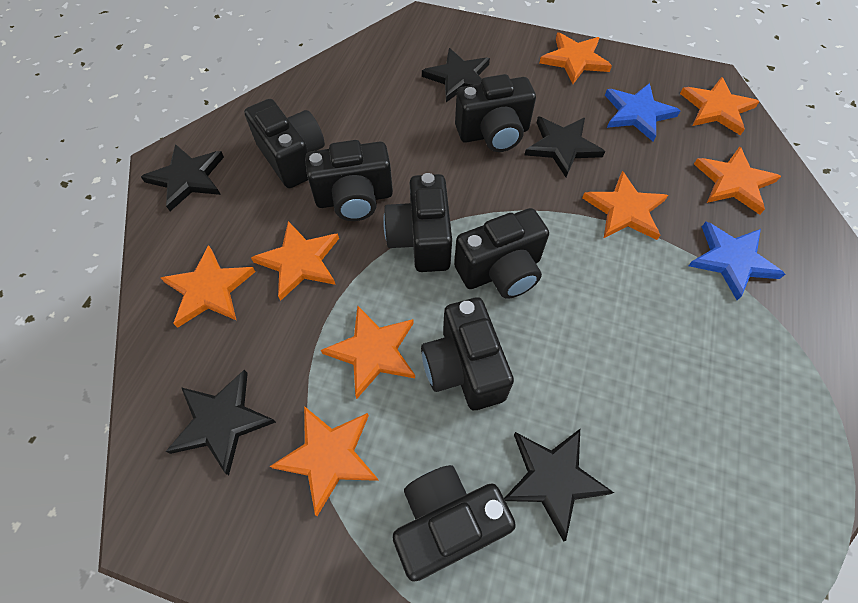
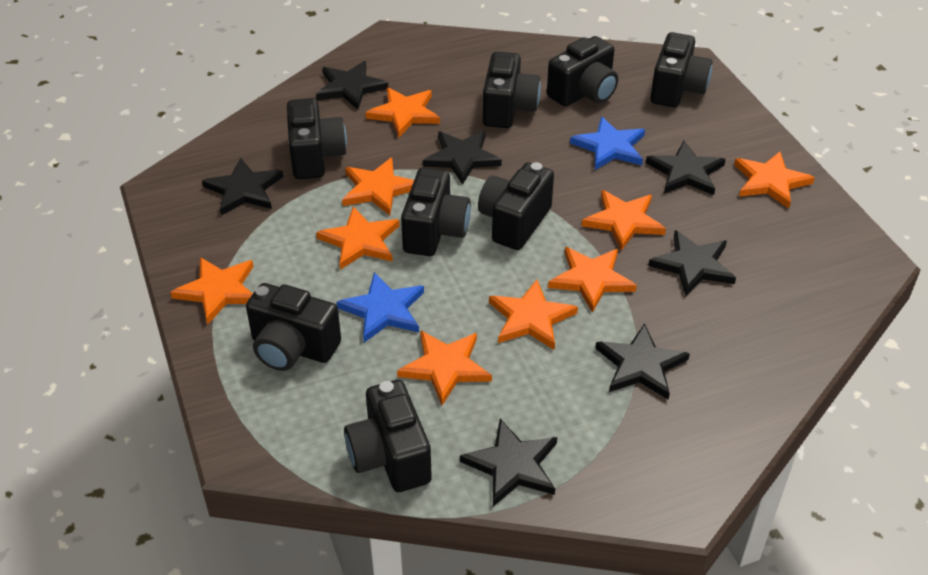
black camera: [244,99,325,188] [305,140,393,221] [383,173,452,272] [392,465,516,582] [421,297,514,410] [454,208,549,299] [455,74,536,152] = 7 -> [246,283,341,371] [287,98,347,179] [344,380,432,492] [401,167,471,256] [478,162,554,250] [483,52,541,128] [547,36,618,107] [651,32,713,107] = 8
black star: [141,144,224,211] [166,370,276,475] [422,48,490,102] [504,429,614,542] [525,117,605,177] = 5 -> [202,158,283,215] [316,61,388,109] [423,131,502,185] [460,419,557,506] [595,323,690,400] [646,141,726,195] [648,230,736,296] = 7
orange star: [161,245,255,328] [251,221,339,301] [270,406,379,516] [321,305,415,399] [540,32,612,84] [582,171,668,240] [680,77,759,135] [694,147,781,215] = 8 -> [170,257,254,325] [316,207,400,270] [342,158,414,216] [365,87,440,137] [397,330,492,405] [489,280,578,350] [548,247,637,313] [582,190,666,251] [734,152,815,209] = 9

